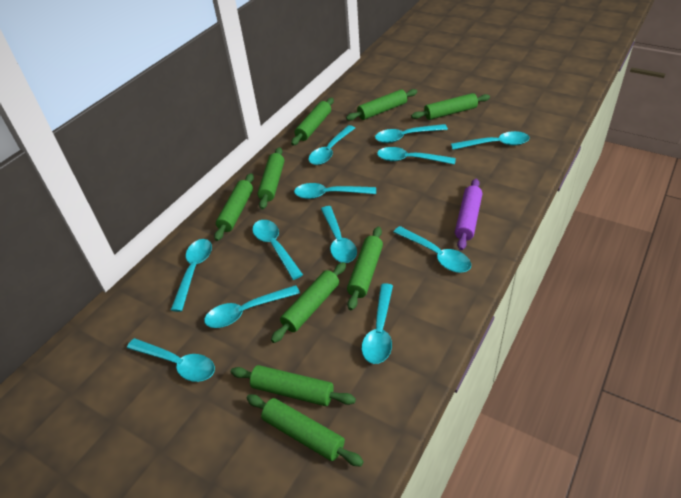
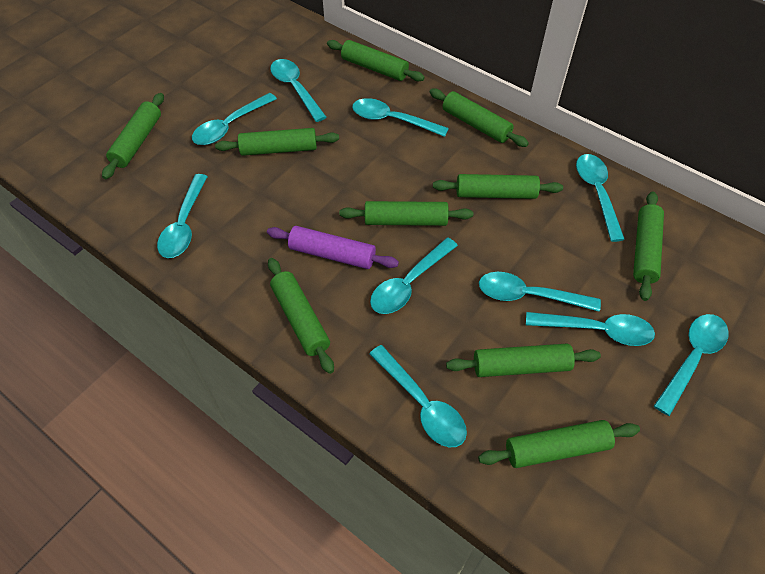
green rolling pin: [214,173,254,241] [231,365,356,406] [247,394,364,466] [257,147,284,209] [271,262,346,343] [291,98,334,146] [346,89,417,121] [347,227,383,310] [411,93,490,120] = 9 -> [102,93,164,179] [215,128,339,156] [268,258,334,374] [327,40,425,81] [339,201,473,226] [429,88,529,147] [433,174,563,199] [446,343,601,377] [478,420,640,468] [633,191,664,301] = 10
turquoise spoon: [127,338,215,382] [171,239,212,312] [204,285,300,328] [252,220,303,280] [294,183,376,199] [308,125,355,165] [321,206,357,263] [361,283,393,364] [375,124,448,143] [377,147,456,165] [394,226,471,273] [451,131,530,150] = 12 -> [157,174,208,258] [192,93,277,145] [270,59,326,122] [352,98,449,137] [369,345,467,447] [370,238,458,314] [479,272,601,312] [526,312,655,346] [576,154,625,242] [654,314,729,416] = 10

